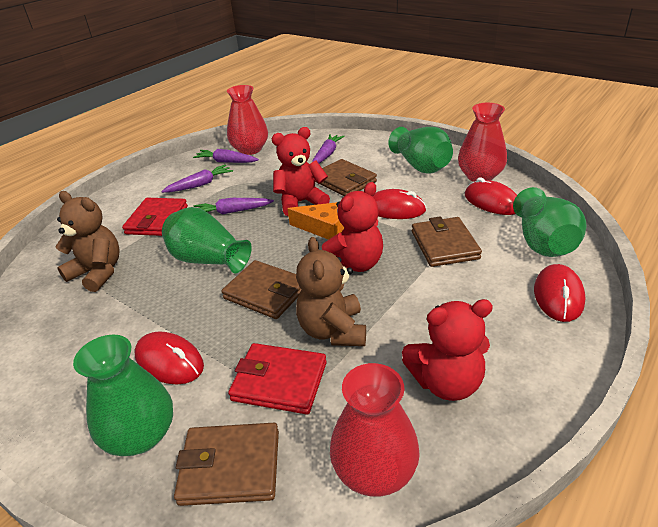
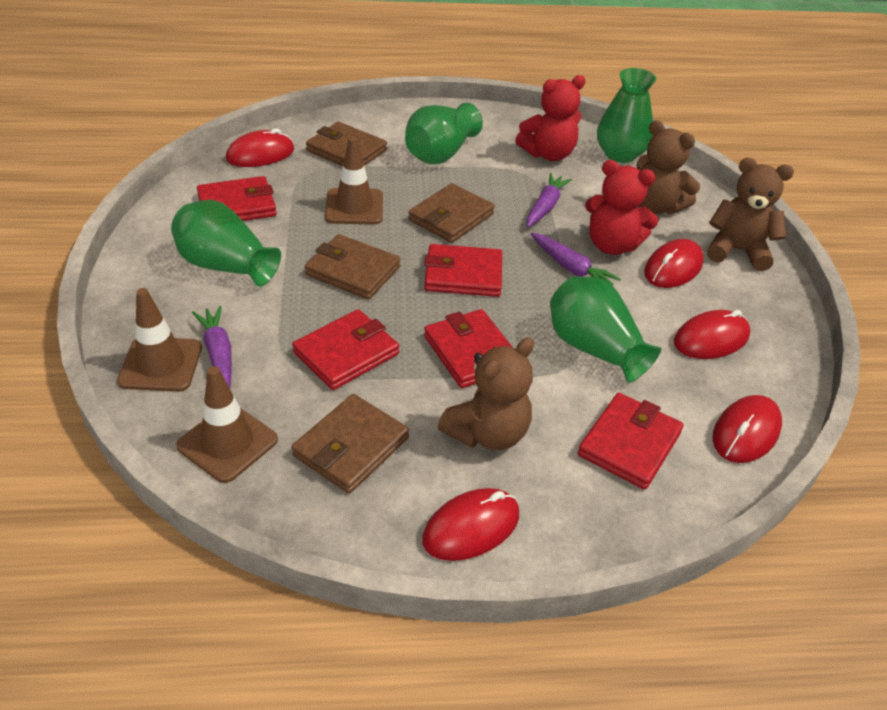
brown teddy bear: [55,191,119,292] [296,237,366,346] = 2 -> [438,338,534,450] [637,120,700,214] [707,158,794,271] = 3
brown traffic cone: none = 0 -> [117,288,202,392] [176,366,278,483] [325,137,383,224] = 3
orange cheese: [287,202,345,240] = 1 -> none = 0
purple carrot: [161,164,233,193] [193,149,259,163] [193,198,274,214] [312,135,345,163] = 4 -> [192,306,232,389] [527,173,572,227] [531,233,621,286] = 3
red mouse: [134,331,204,385] [373,189,427,219] [465,178,517,215] [534,264,585,322] = 4 -> [226,128,294,167] [422,488,519,561] [644,239,704,288] [674,310,750,359] [713,395,782,463] = 5
red teddy bear: [272,127,330,217] [322,182,383,272] [402,299,493,401] = 3 -> [515,75,586,161] [585,160,659,255] = 2
red vase: [227,85,268,155] [330,363,420,497] [458,103,507,182] = 3 -> none = 0
red wallet: [122,198,188,236] [228,343,327,414] = 2 -> [197,176,277,221] [292,309,399,390] [424,244,502,297] [424,309,513,388] [578,393,684,490] = 5

